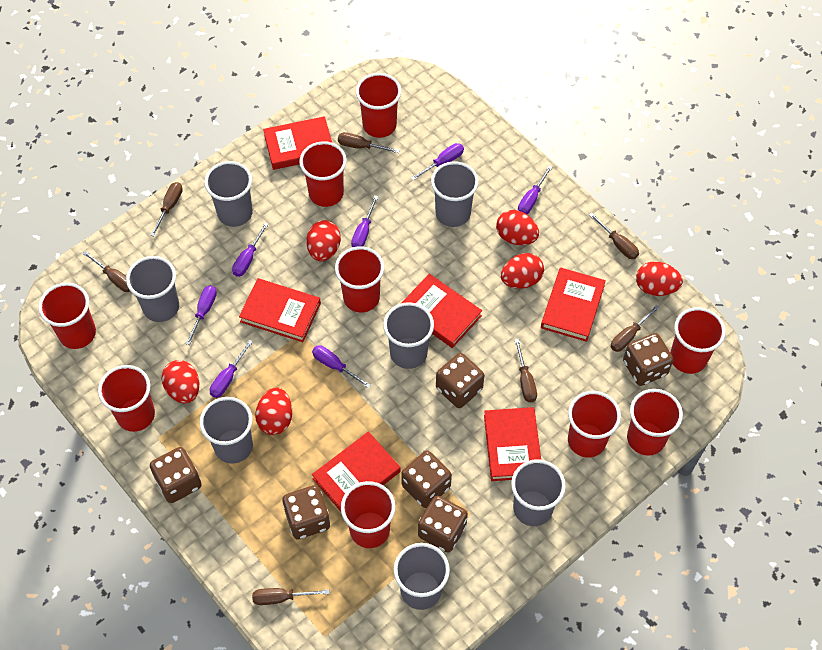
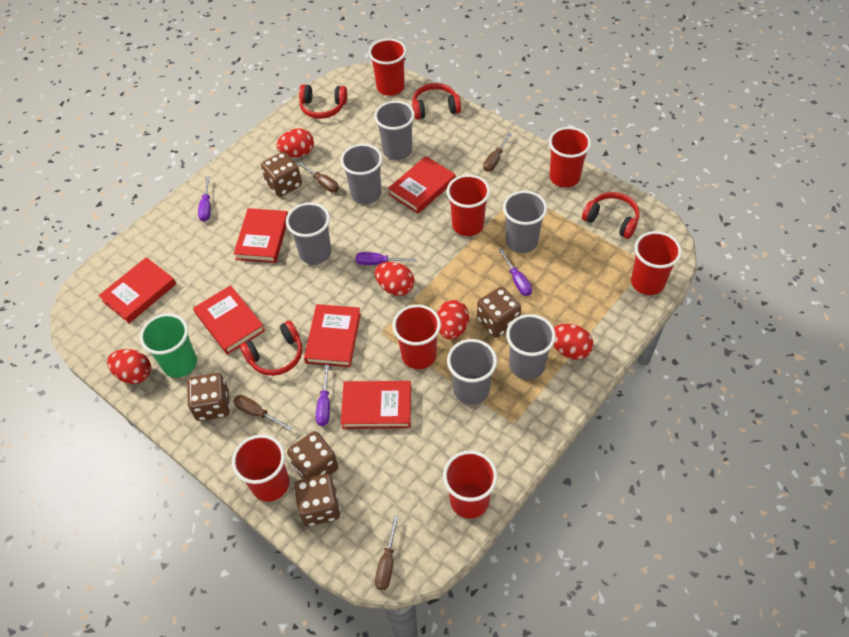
brown dice: [150,447,202,503] [282,485,330,540] [401,450,452,508] [418,496,468,552] [436,353,484,408] [623,333,673,386] = 6 -> [187,373,230,421] [261,152,302,197] [287,431,338,479] [294,474,340,526] [477,287,521,338] = 5
brown screwdriver: [83,251,130,292] [150,182,183,236] [252,588,329,605] [338,132,400,153] [515,339,537,402] [589,213,639,259] [611,305,660,352] = 7 -> [233,395,292,430] [297,161,339,193] [375,515,399,590] [483,133,512,172] = 4
green cup: none = 0 -> [140,313,197,378] = 1
grey cup: [126,256,179,322] [199,397,253,464] [204,161,253,227] [383,302,434,369] [393,543,450,610] [431,161,479,227] [511,459,566,526] = 7 -> [286,202,331,264] [340,144,383,204] [374,101,415,160] [447,339,497,405] [503,191,547,253] [506,314,556,380] = 6
purple screwdriver: [186,285,217,345] [210,340,253,398] [232,222,269,277] [312,345,370,388] [351,195,378,247] [411,143,464,181] [518,166,552,214] = 7 -> [198,176,211,222] [316,365,330,426] [356,252,416,265] [499,248,532,296] = 4
red cup: [38,283,96,349] [98,365,155,432] [299,141,347,207] [335,246,384,313] [341,481,395,548] [356,73,401,138] [568,391,621,458] [627,389,683,456] [670,307,726,374] = 9 -> [232,434,289,502] [368,38,406,96] [392,304,441,369] [443,451,497,518] [447,174,490,236] [549,127,591,188] [631,231,682,295] = 7
red egg: [162,360,199,404] [255,387,292,435] [307,220,341,261] [496,210,539,245] [501,253,544,289] [636,261,683,296] = 6 -> [107,349,151,384] [276,129,314,157] [375,262,414,296] [437,300,469,340] [553,324,593,360] = 5
red headphones: none = 0 -> [240,321,302,376] [299,84,347,119] [412,83,461,119] [582,192,640,239] = 4

